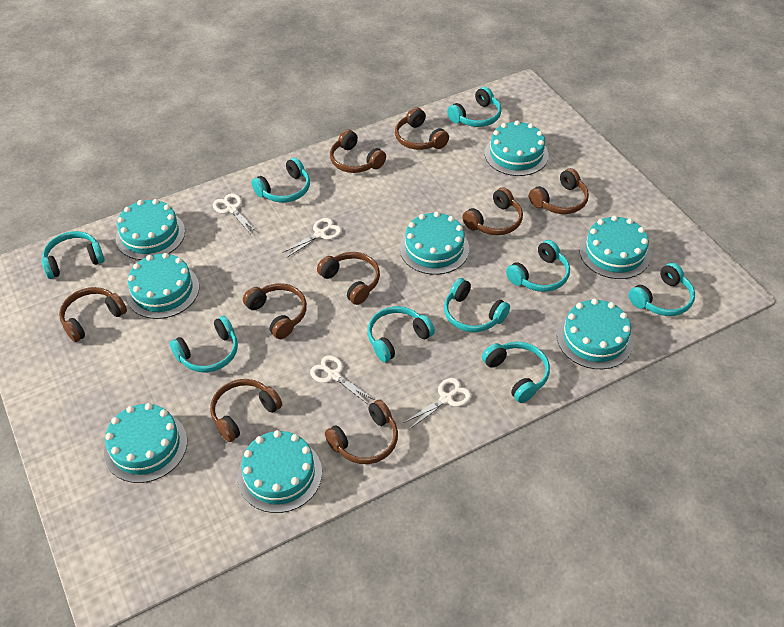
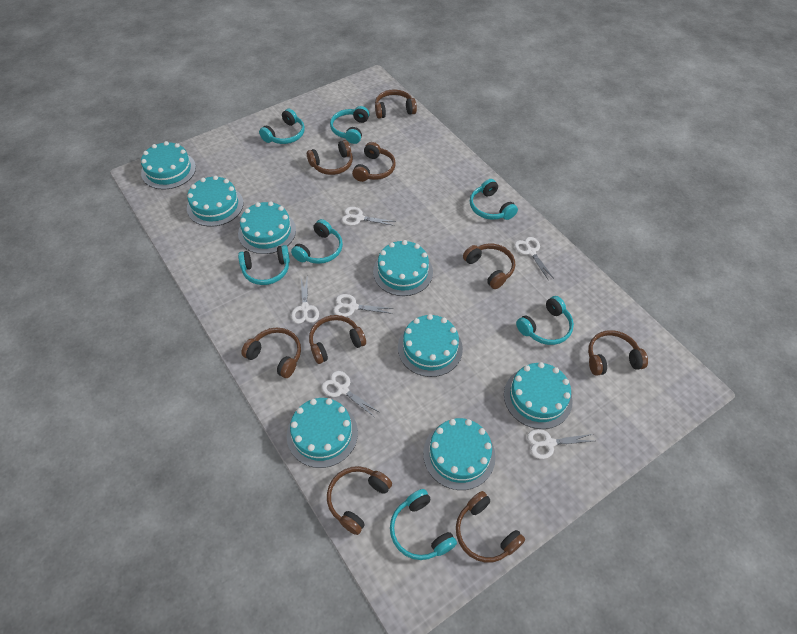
turquoise headphones: [41,231,105,279] [170,316,238,373] [251,157,310,203] [367,306,435,362] [444,278,510,332] [447,87,502,127] [482,341,550,403] [506,240,570,292] [629,263,695,316] = 9 -> [238,245,290,285] [259,109,305,144] [291,219,343,264] [330,106,369,144] [390,489,457,560] [470,179,518,220] [516,296,574,345] = 7
white scissors: [213,193,257,234] [282,218,342,257] [310,355,375,405] [404,378,472,429] = 4 -> [291,278,319,324] [321,371,379,417] [333,294,394,317] [341,207,396,226] [514,237,553,279] [527,429,592,459] = 6

